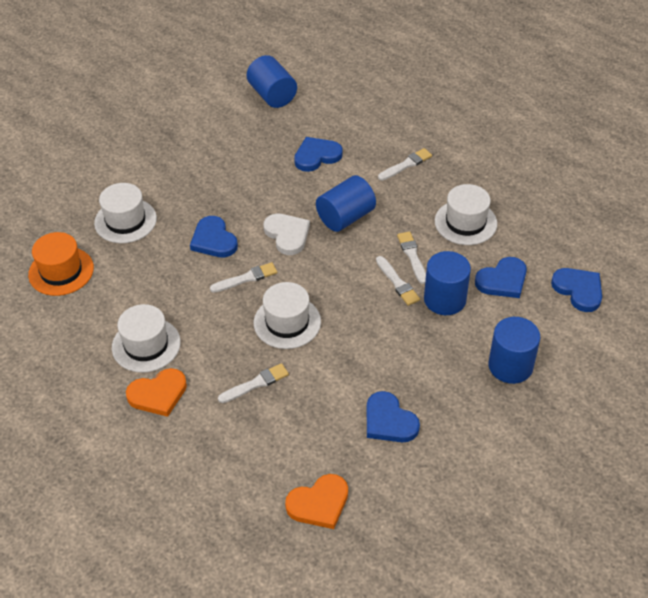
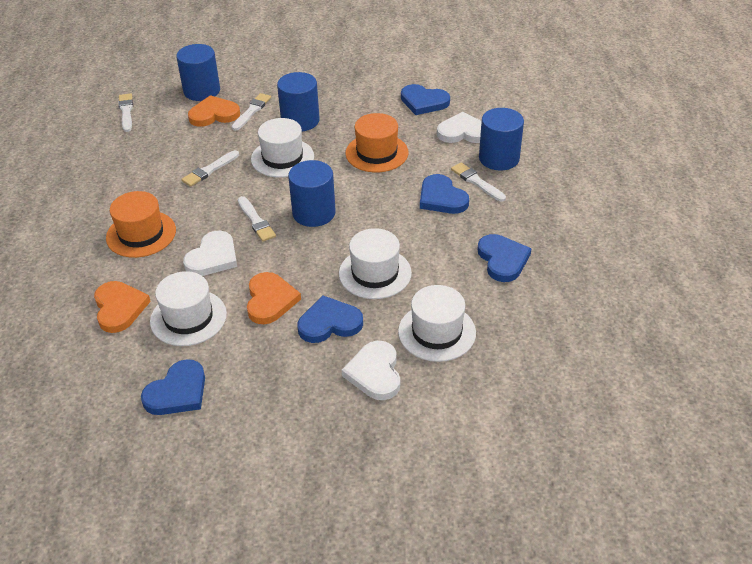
orange hat: [28,232,94,296] = 1 -> [106,191,176,258] [345,113,408,172] = 2
orange heart: [126,368,187,417] [285,474,348,529] = 2 -> [94,281,151,333] [188,95,240,127] [247,272,301,324] = 3
white heart: [263,214,310,255] = 1 -> [183,230,237,276] [342,341,400,400] [437,112,482,143] = 3

